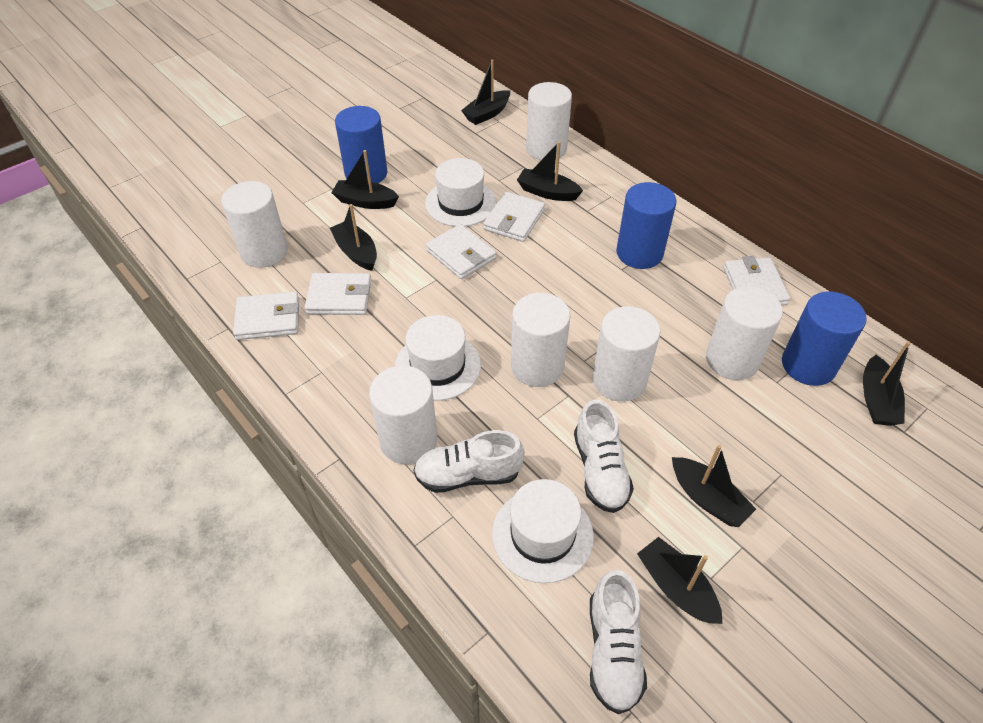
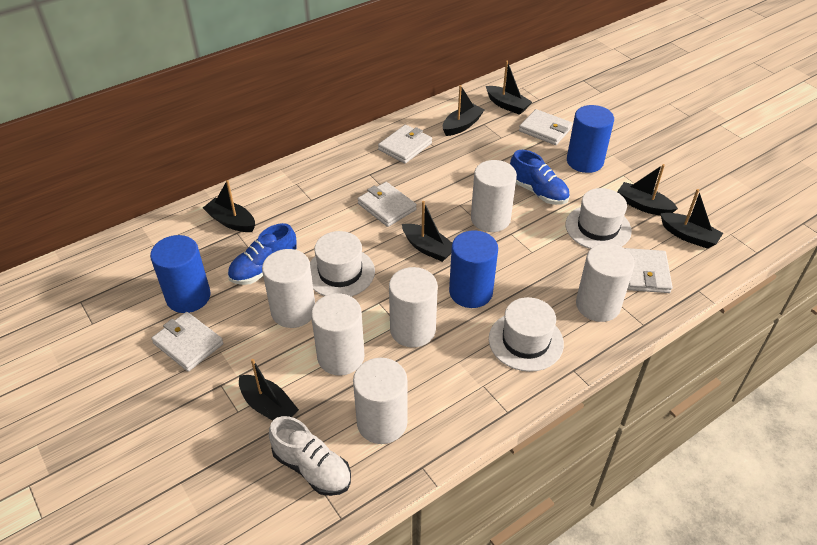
blue shoe: none = 0 -> [228,223,297,285] [510,150,570,205] = 2
white shoe: [413,430,524,493] [574,400,634,513] [590,570,647,714] = 3 -> [269,416,351,496] = 1

